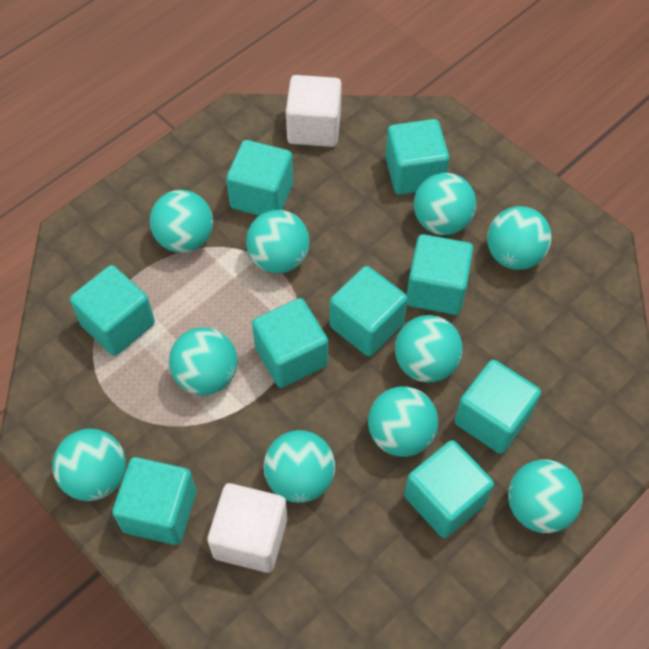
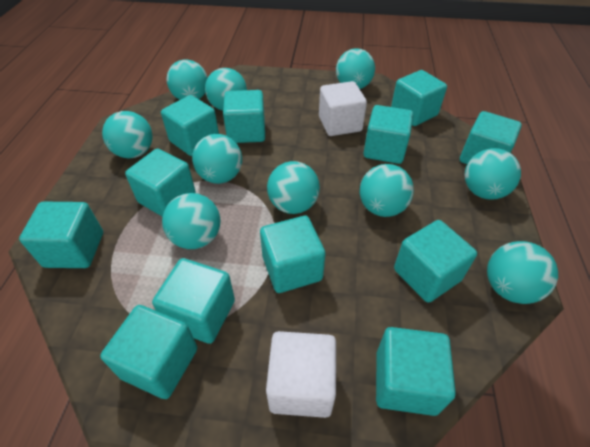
turquoise cube: [70,265,155,356] [112,457,196,545] [226,140,293,216] [252,298,328,388] [330,266,408,357] [385,119,450,195] [404,440,494,538] [407,234,473,315] [455,360,541,454] = 9 -> [19,202,103,268] [100,305,197,399] [125,149,196,217] [152,258,235,344] [161,95,219,156] [223,90,265,143] [260,216,325,293] [363,105,413,164] [376,327,456,416] [391,70,447,126] [394,220,477,303] [460,111,522,164] = 12

